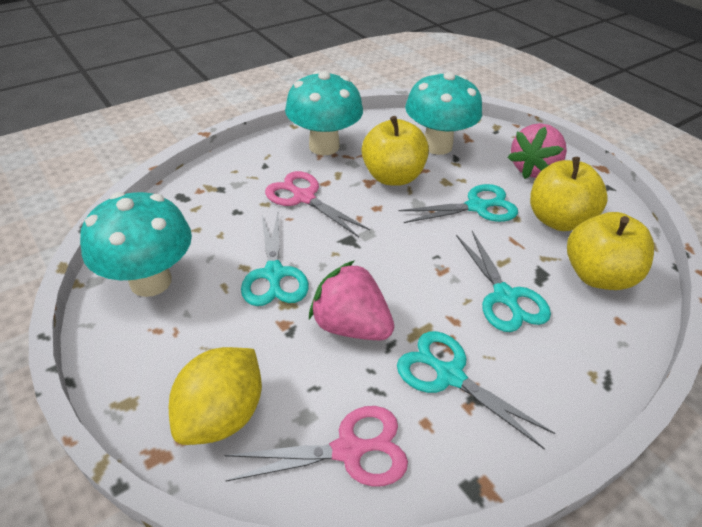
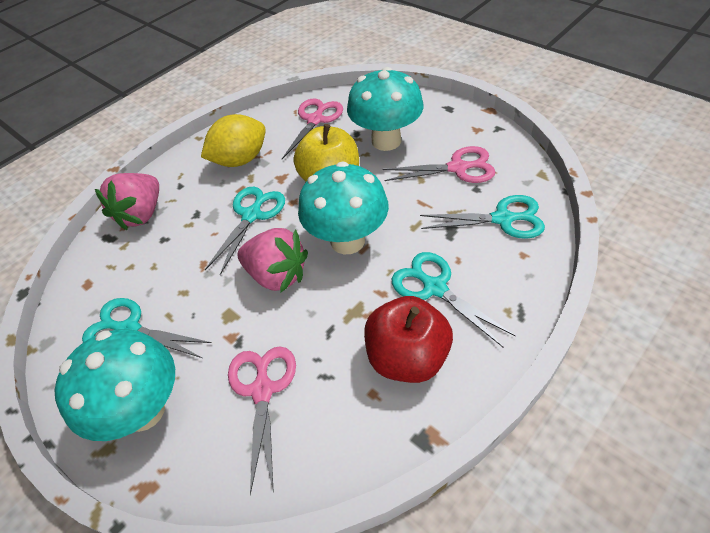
pink scissors: [224,406,408,486] [265,171,370,237] = 2 -> [228,346,296,495] [282,98,343,159] [383,146,495,183] = 3
red apple: none = 0 -> [364,296,453,383] = 1
yellow apple: [362,116,429,186] [530,157,608,231] [567,212,654,290] = 3 -> [294,124,359,181] = 1

